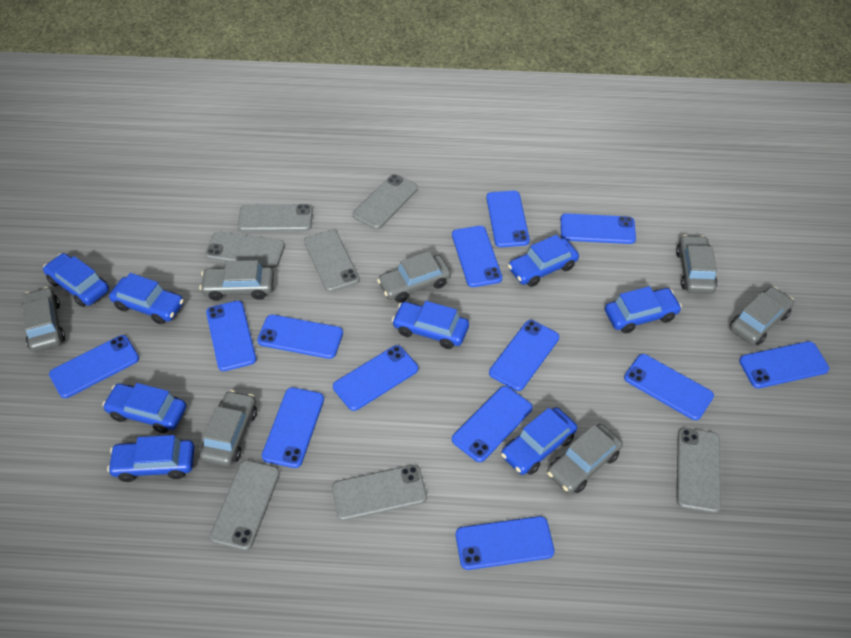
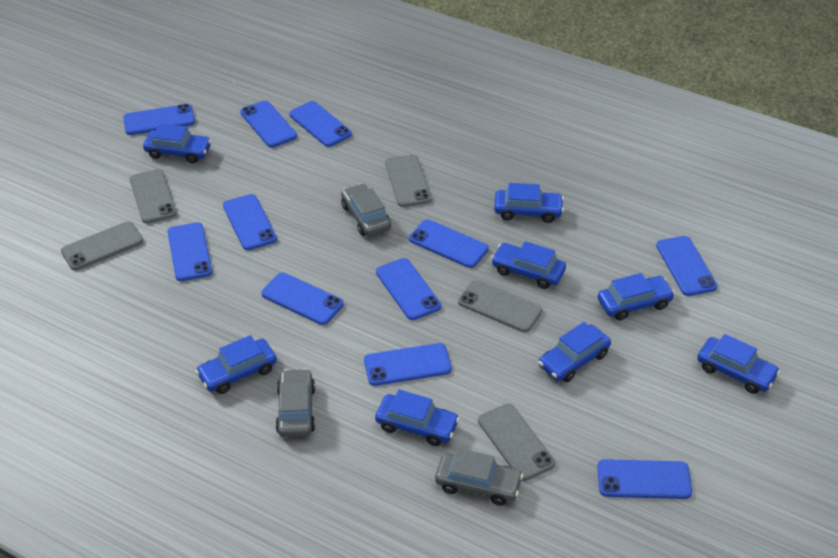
blue phone: [49,335,139,398] [206,301,256,371] [257,315,343,359] [262,387,324,468] [333,345,418,411] [452,226,502,287] [452,386,533,462] [456,516,554,570] [486,191,530,247] [489,320,559,391] [561,213,636,244] [624,354,714,420] [739,341,829,388] = 13 -> [123,104,195,135] [167,222,212,281] [223,194,277,250] [240,100,297,148] [261,273,344,325] [289,101,352,147] [364,343,452,386] [376,258,441,320] [409,219,489,268] [597,459,692,499] [656,236,718,296] = 11
grey car: [21,287,65,352] [199,260,274,301] [200,390,257,467] [377,251,451,303] [547,424,623,494] [676,235,718,294] [730,287,794,345] = 7 -> [275,368,315,437] [341,183,391,236] [435,448,523,506] = 3
grey phone: [205,232,285,268] [210,460,280,551] [238,204,313,231] [304,229,360,292] [332,465,427,521] [353,174,418,229] [677,428,721,513] = 7 -> [61,221,143,270] [130,169,177,223] [385,155,431,207] [458,280,542,332] [478,404,555,481] = 5

